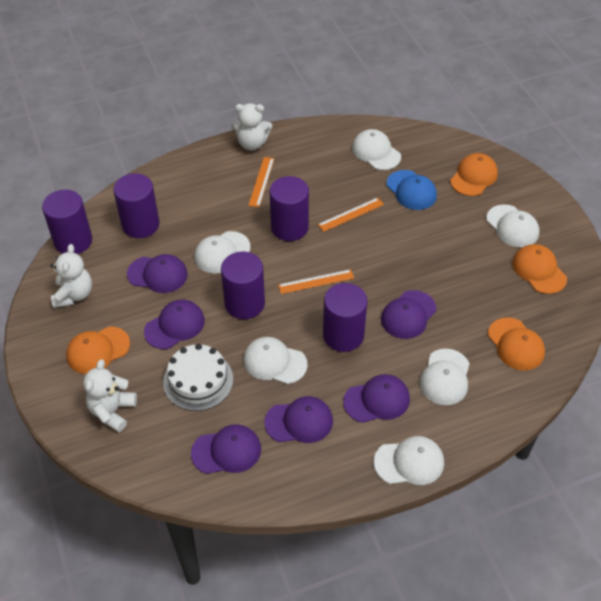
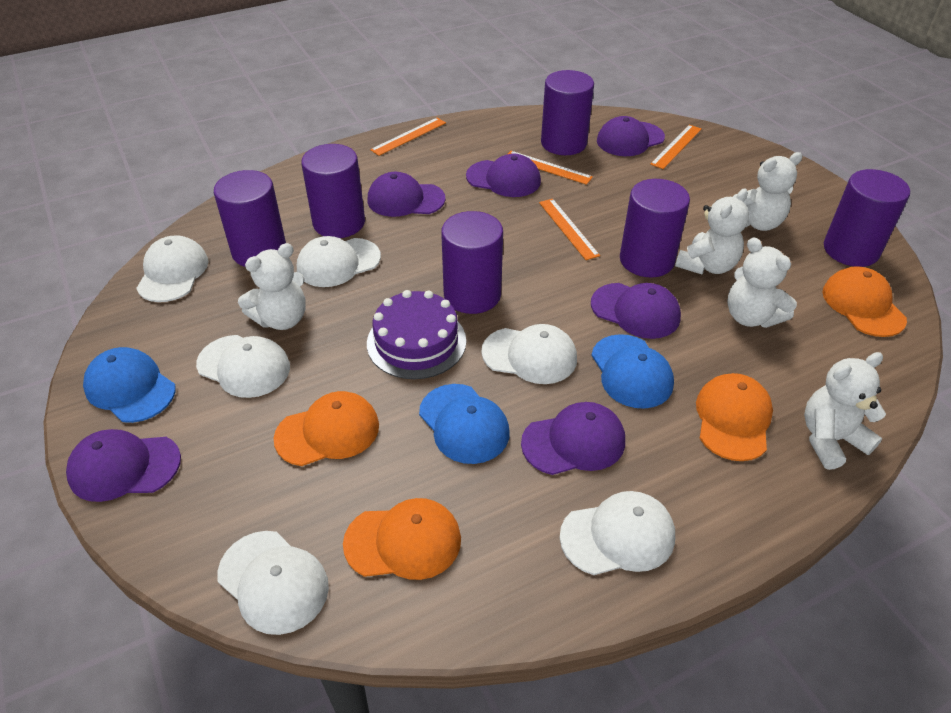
blue cap: [386,170,437,210] = 1 -> [83,347,175,423] [419,384,510,464] [591,334,674,409] = 3
orange ruler: [248,157,274,207] [278,269,354,294] [318,197,384,232] = 3 -> [370,118,446,156] [508,151,593,185] [539,199,600,260] [650,125,702,169] = 4
purple cake: none = 0 -> [367,290,466,379] = 1
purple cylinder: [42,190,92,254] [113,173,160,238] [221,252,265,319] [270,176,309,241] [323,283,368,352] = 5 -> [214,170,286,267] [301,144,365,238] [441,211,503,314] [541,70,594,155] [620,179,690,278] [824,169,910,267] = 6
white cake: [163,344,233,411] = 1 -> none = 0
white teddy bear: [51,244,92,308] [83,359,137,432] [231,103,272,151] = 3 -> [238,243,306,330] [675,188,749,274] [727,237,797,328] [733,152,803,231] [804,352,886,470] = 5

